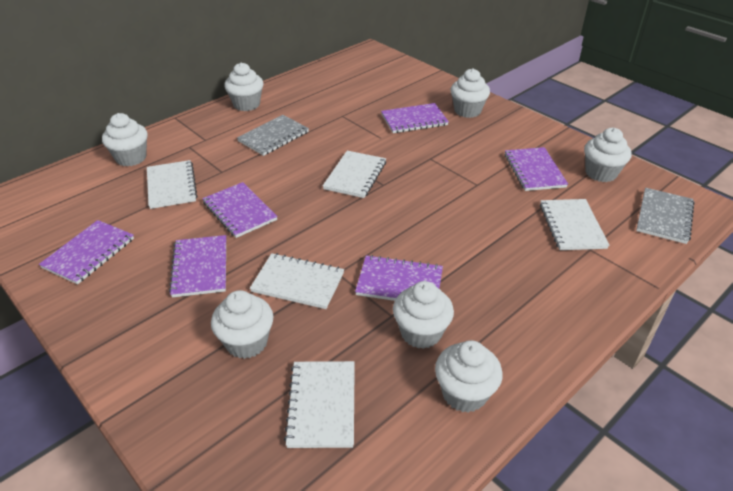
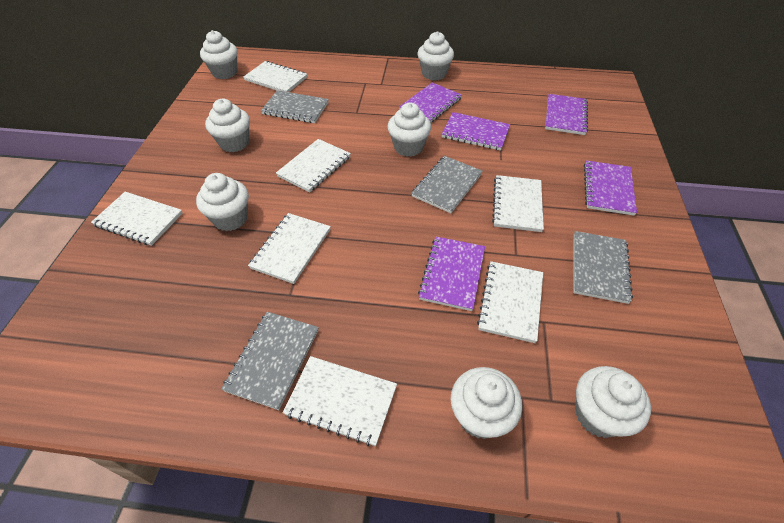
grey notebook: [237,115,309,156] [636,188,695,244] = 2 -> [221,312,319,410] [261,90,329,123] [411,156,483,213] [573,231,633,304] = 4
purple notebook: [39,220,134,285] [169,235,226,297] [202,182,278,238] [355,255,443,301] [381,103,449,133] [504,147,568,191] = 6 -> [399,82,462,123] [418,237,485,311] [442,112,510,151] [545,94,588,135] [584,160,637,216] = 5
white notebook: [147,160,198,209] [250,253,344,309] [284,361,355,448] [323,151,386,198] [540,199,609,250] = 5 -> [91,192,183,246] [243,61,307,92] [248,213,331,284] [276,139,351,192] [283,356,397,446] [477,261,543,343] [492,175,544,232] = 7

